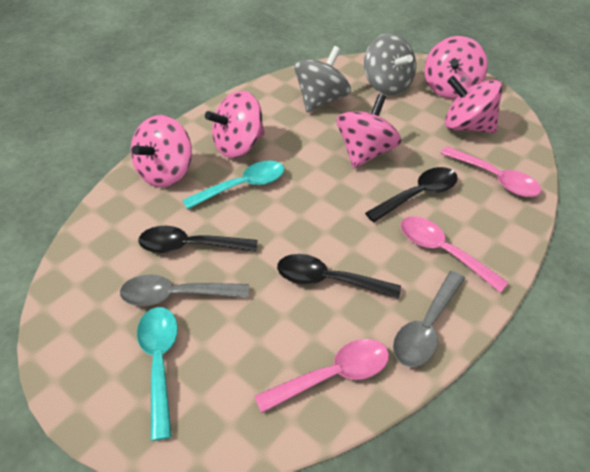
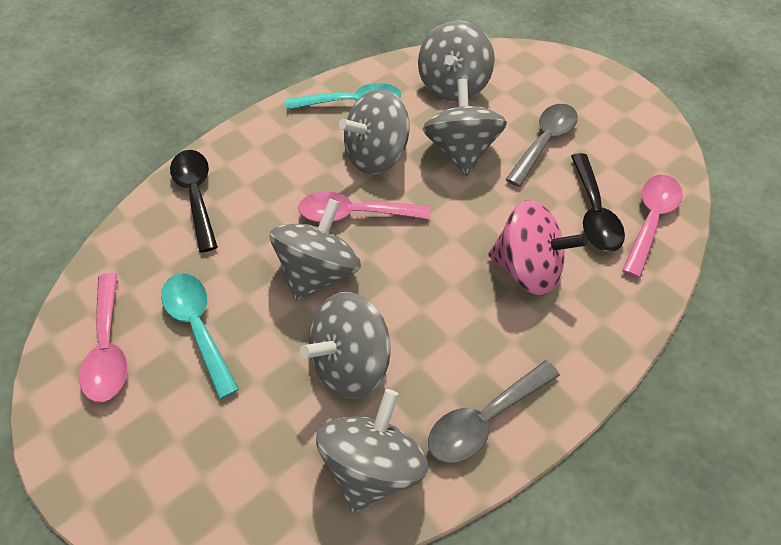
black spoon: [139,226,258,253] [277,254,401,299] [365,167,458,222] = 3 -> [170,150,218,253] [571,153,625,252] = 2
grey spinning top: [294,46,351,112] [364,33,416,96] = 2 -> [270,199,361,301] [300,292,391,398] [316,389,429,513] [339,89,409,174] [418,20,495,102] [423,79,507,176] = 6
pink spinning top: [131,115,192,187] [205,91,265,158] [336,94,401,168] [424,36,488,99] [445,76,503,133] = 5 -> [488,200,588,295] = 1

